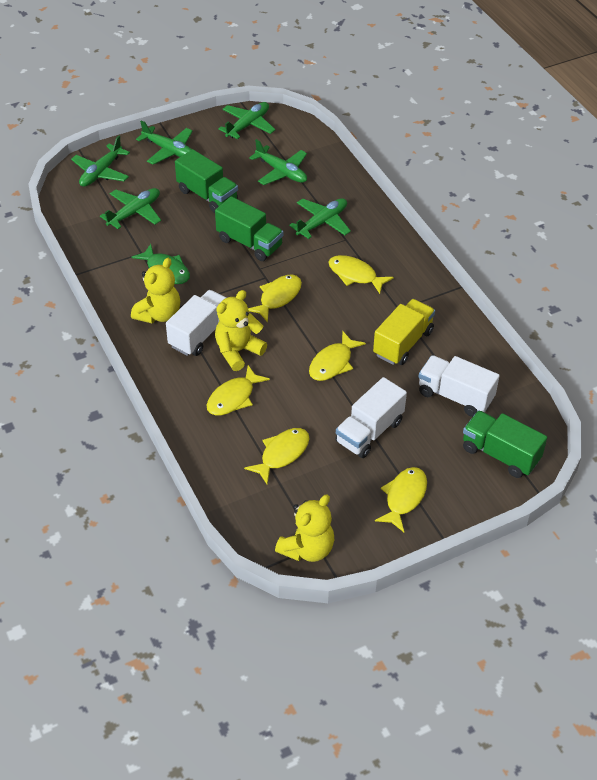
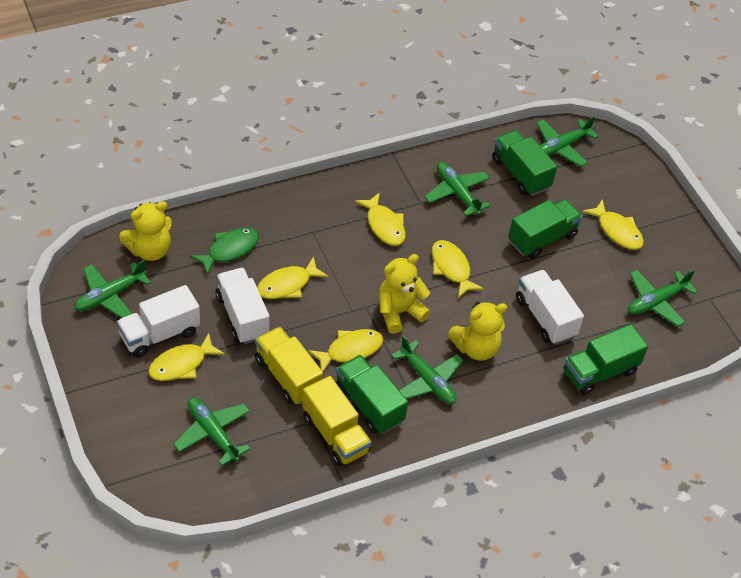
green truck: [175,149,238,213] [215,196,284,261] [463,410,547,478] = 3 -> [336,355,408,434] [492,130,557,196] [508,199,583,259] [564,324,648,395] = 4
yellow truck: [373,299,435,365] = 1 -> [255,327,323,405] [302,376,372,467] = 2

